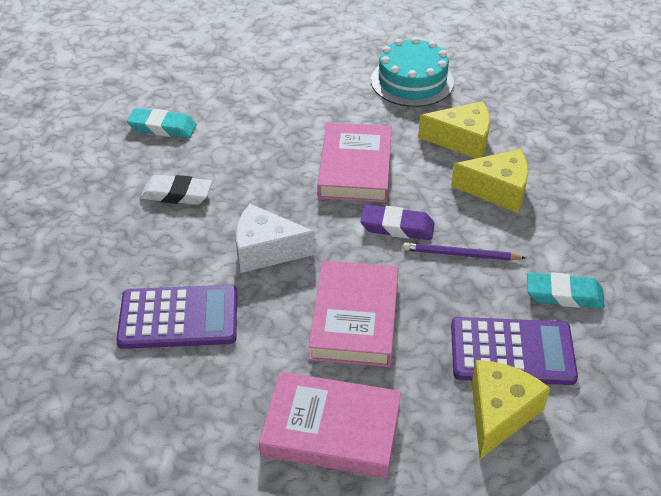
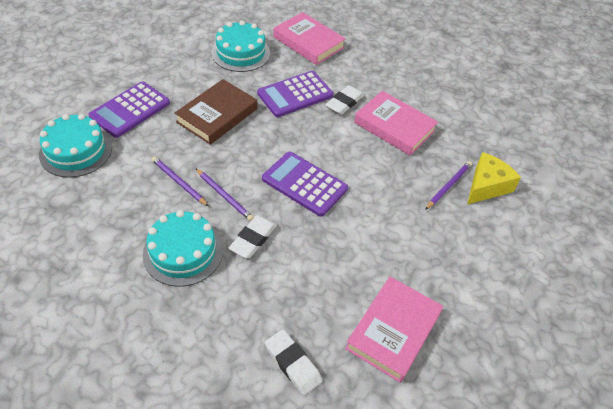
brown book: none = 0 -> [175,79,257,145] = 1
purple calculator: [116,285,237,349] [451,317,578,385] = 2 -> [89,82,170,138] [257,71,333,117] [262,152,348,217] = 3
purple eraser: [360,205,434,240] = 1 -> none = 0
purple pencil: [403,243,526,261] = 1 -> [151,156,208,206] [195,168,254,221] [425,161,472,210] = 3
turquoise cake: [371,37,454,107] = 1 -> [39,114,112,178] [143,210,223,287] [211,20,270,72] = 3
turquoise eraser: [127,108,196,138] [527,272,605,309] = 2 -> none = 0
white cheese: [236,204,316,273] = 1 -> none = 0
white eraser: [140,175,212,205] = 1 -> [228,215,277,258] [265,329,322,395] [325,85,364,115] = 3
yellow cheese: [418,101,490,159] [451,149,528,213] [472,360,550,459] = 3 -> [467,152,521,204] = 1

